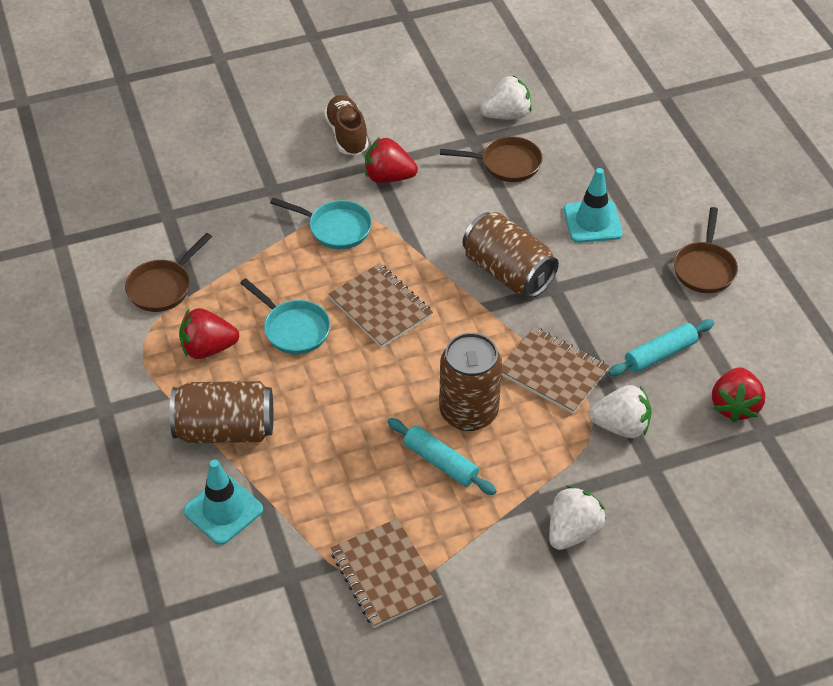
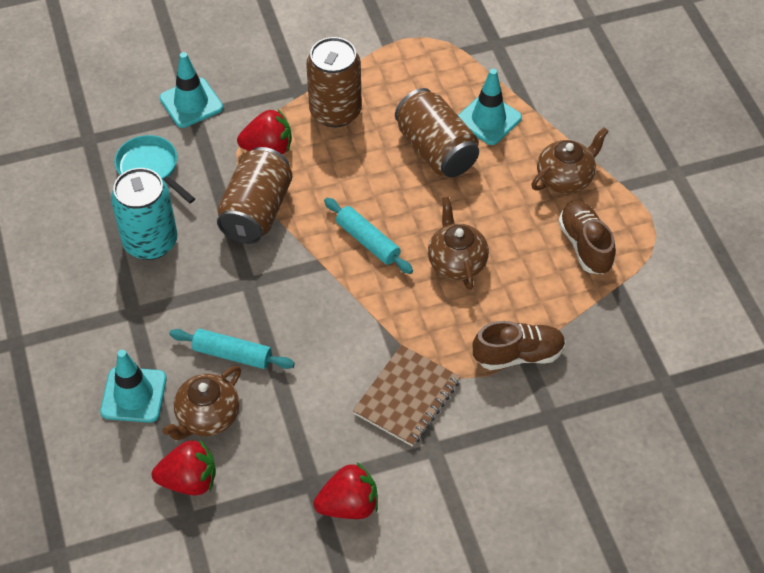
brown notebook: [328,263,433,348] [331,518,442,628] [502,327,609,414] = 3 -> [353,345,461,447] = 1
brown pan: [125,233,212,312] [440,136,543,182] [674,207,738,293] = 3 -> none = 0
brown shoe: [324,95,369,155] = 1 -> [473,321,566,370] [558,201,616,274] = 2
brown teapot: none = 0 -> [162,366,241,440] [428,197,489,290] [531,127,609,194] = 3
turquoise can: none = 0 -> [111,168,178,260] = 1
turquoise pan: [240,278,330,354] [270,198,372,249] = 2 -> [115,135,195,203] = 1
turquoise traffic cone: [183,460,263,545] [564,168,623,243] = 2 -> [100,350,167,423] [159,52,223,128] [458,69,522,145] = 3
white strawberry: [480,75,532,119] [549,486,606,550] [589,385,652,438] = 3 -> none = 0

